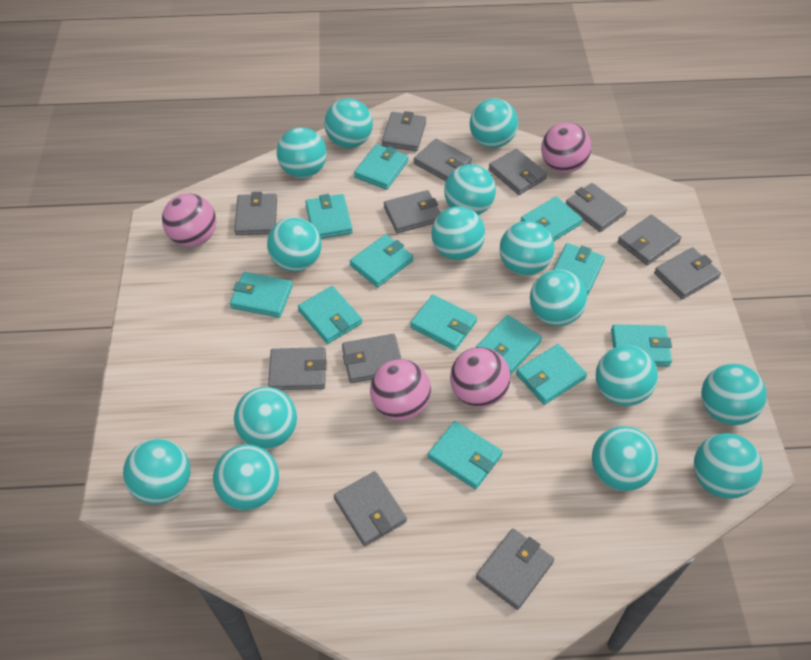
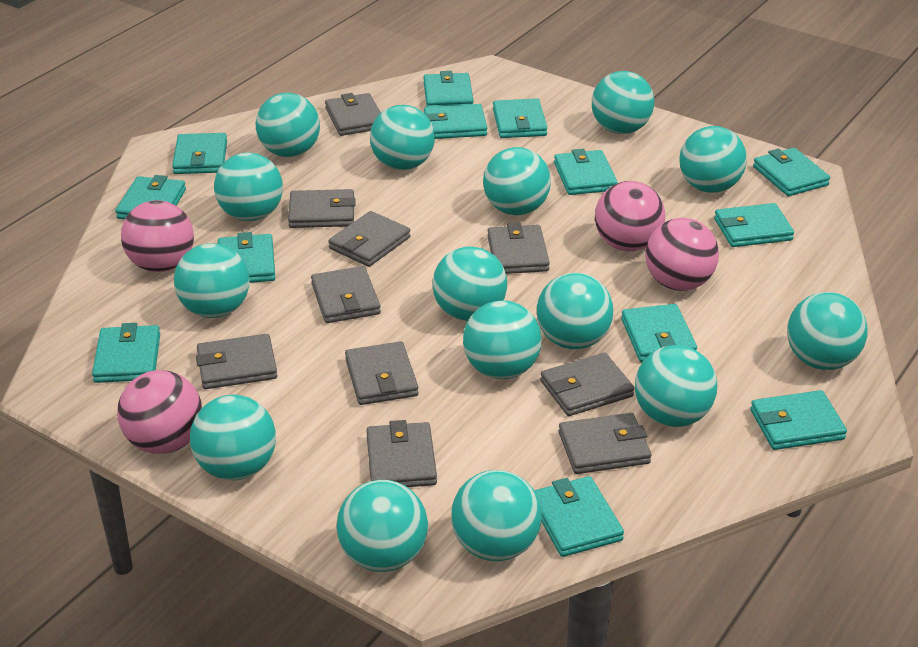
grey wallet: [234,192,277,235] [268,347,327,390] [334,471,407,546] [342,334,401,383] [382,111,426,151] [384,190,440,233] [414,139,472,181] [476,529,554,610] [489,149,547,195] [566,183,627,232] [618,215,681,265] [654,247,721,299] = 12 -> [196,334,277,389] [288,189,356,228] [311,266,381,323] [325,93,381,136] [328,211,411,267] [345,341,419,405] [366,420,437,487] [488,223,550,274] [540,353,634,416] [559,413,651,474] = 10
turquoise wallet: [230,272,293,318] [298,286,362,344] [305,194,353,239] [350,234,413,287] [354,144,408,190] [410,295,477,350] [428,421,502,489] [476,315,542,375] [516,344,587,405] [520,196,583,241] [553,243,605,296] [611,324,672,366] = 12 -> [92,323,160,383] [115,175,186,220] [172,133,227,174] [218,232,275,283] [424,71,474,107] [424,104,487,139] [493,98,547,138] [534,476,624,557] [554,149,618,195] [621,304,697,362] [714,203,794,247] [750,390,847,450] [753,148,830,196] = 13

